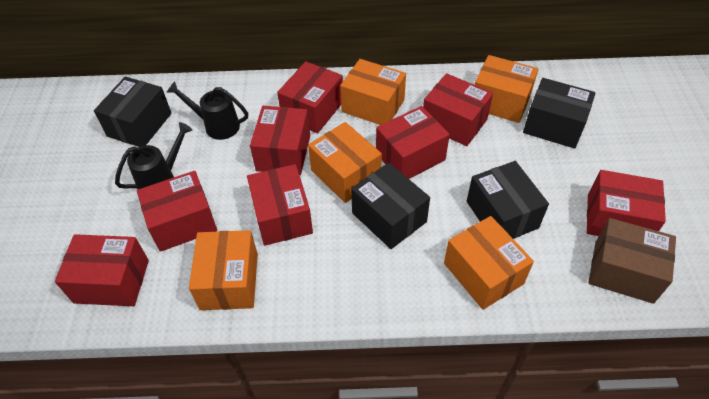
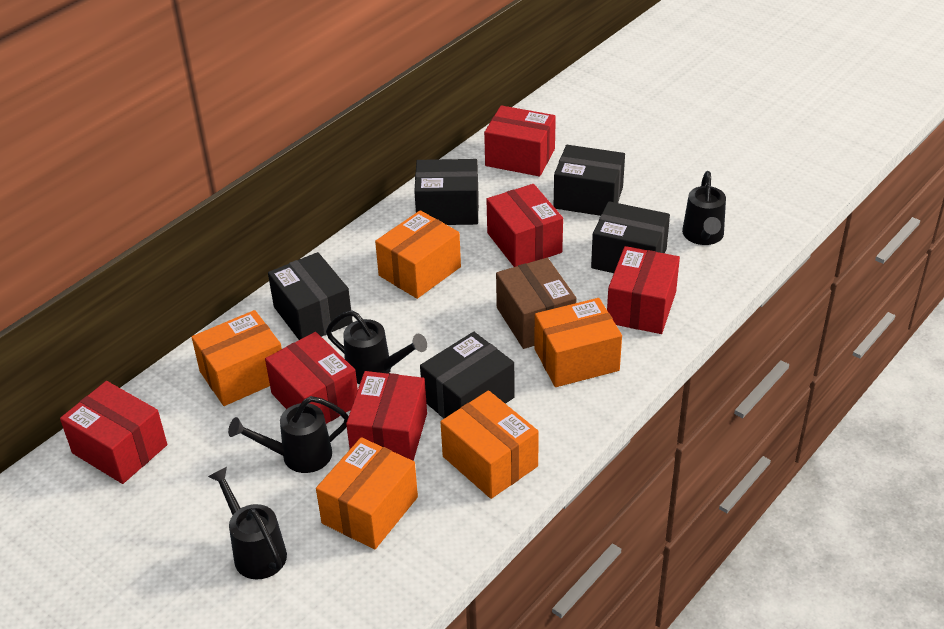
black box: [94,77,172,147] [351,163,430,249] [467,161,549,239] [523,78,596,149] = 4 -> [268,252,353,340] [414,159,479,225] [420,332,515,418] [554,145,625,216] [591,201,670,273] = 5
black watering can: [115,122,192,189] [166,81,248,140] = 2 -> [208,467,287,579] [228,396,349,473] [326,310,427,384] [682,171,726,245] = 4
red box: [55,234,149,306] [137,171,217,252] [247,164,313,246] [250,106,310,175] [277,61,343,133] [376,106,450,179] [423,73,493,146] [587,170,666,236] = 8 -> [60,381,167,484] [265,332,358,424] [346,371,427,461] [484,105,556,176] [486,184,563,267] [607,246,680,334] = 6

